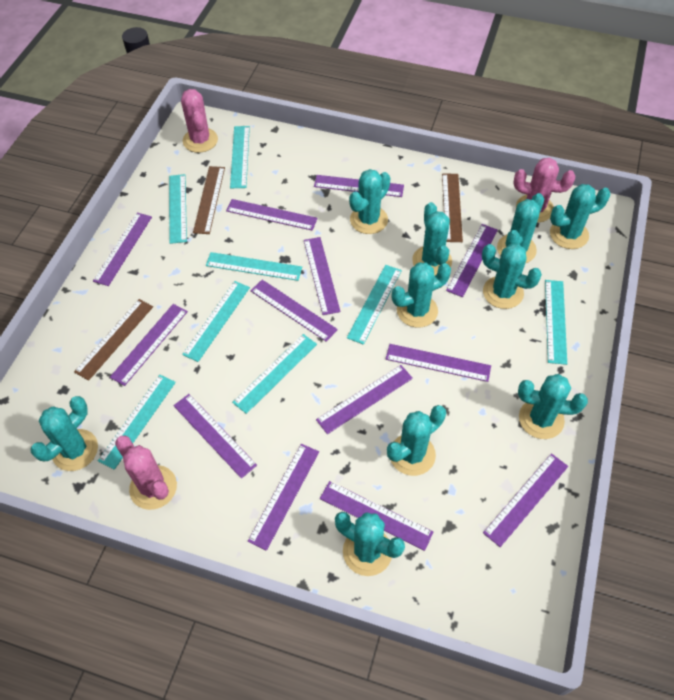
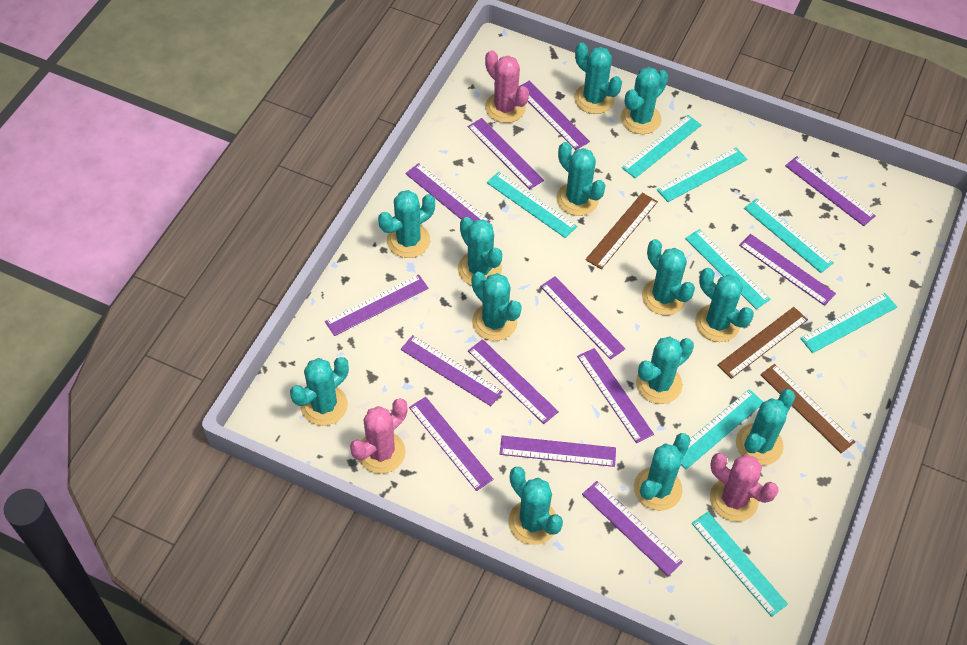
turquoise cactus: [30,396,98,471] [335,512,405,576] [349,169,390,234] [387,405,446,476] [391,262,451,327] [412,202,452,275] [482,244,542,309] [497,193,544,263] [518,374,588,439] [550,184,611,249] = 10 -> [290,357,349,426] [378,190,435,258] [458,217,502,286] [472,272,522,341] [508,467,563,545] [557,142,606,216] [574,42,622,114] [621,67,668,134] [634,433,691,511] [636,337,694,404] [642,239,695,315] [695,268,754,342] [736,389,795,466] = 13

